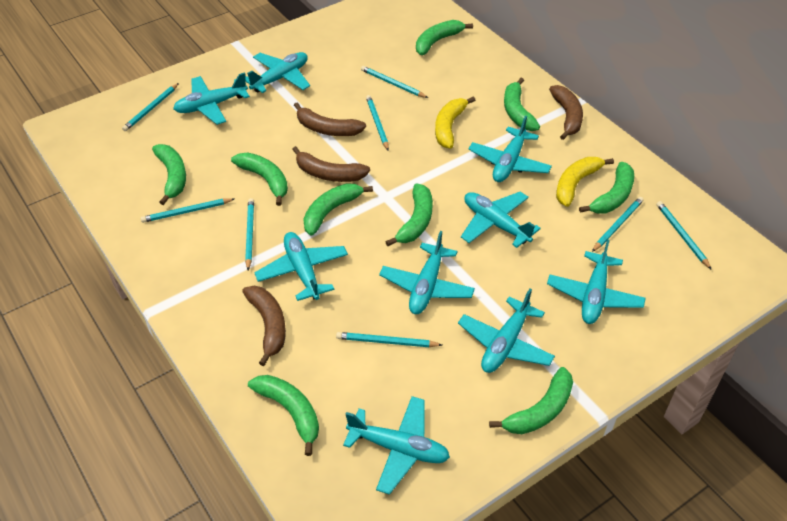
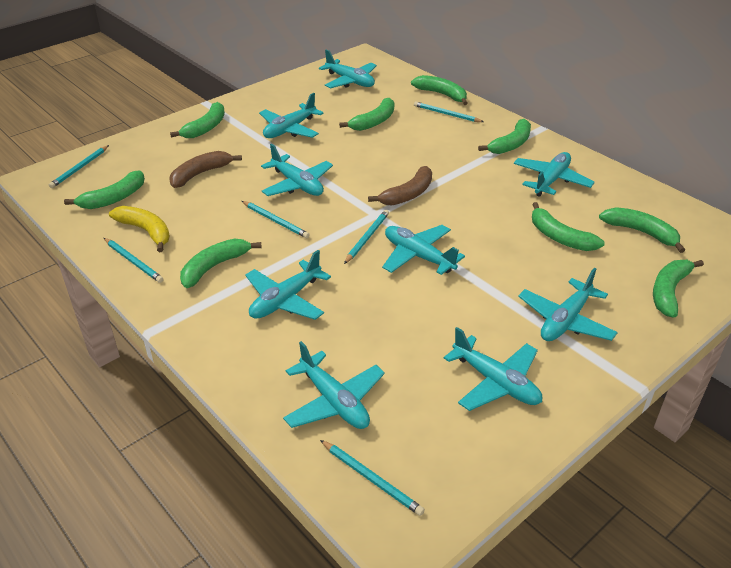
brown banana: [242,286,286,366] [292,146,370,182] [294,103,366,136] [549,85,583,140] = 4 -> [169,151,242,188] [368,166,432,206] = 2
turquoise pencil: [122,83,179,131] [141,198,234,223] [245,198,254,270] [336,332,442,347] [361,66,428,98] [366,95,389,150] [592,197,644,252] [657,201,712,270] = 8 -> [49,145,109,188] [104,238,164,283] [242,201,310,238] [320,440,425,516] [344,210,389,264] [414,101,484,122] = 6
yellow banana: [435,96,475,149] [556,157,614,207] = 2 -> [109,206,170,252] = 1

